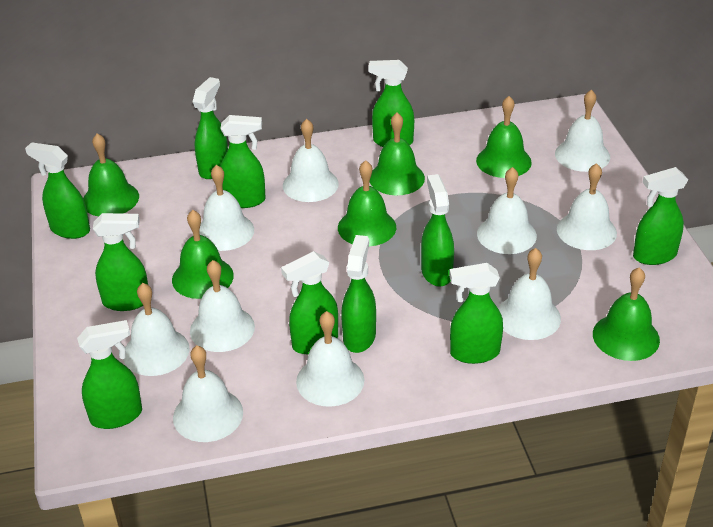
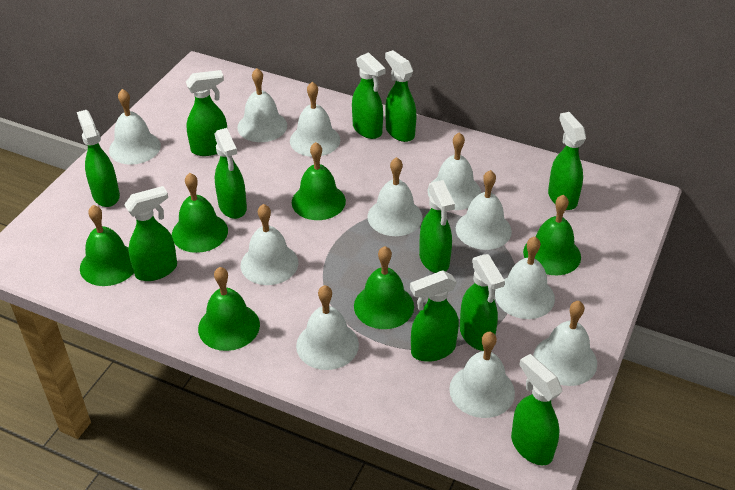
white bell: [123,283,189,376] [173,346,243,442] [190,260,255,352] [199,165,254,251] [283,119,339,202] [296,311,365,407] [477,167,537,254] [498,248,561,340] [555,90,610,172] [557,163,617,250] = 10 -> [109,89,161,165] [237,68,287,142] [241,204,298,285] [290,82,340,157] [296,285,359,370] [367,157,423,236] [428,132,481,210] [449,331,515,418] [456,170,512,250] [495,237,555,319] [533,301,597,386] = 11

